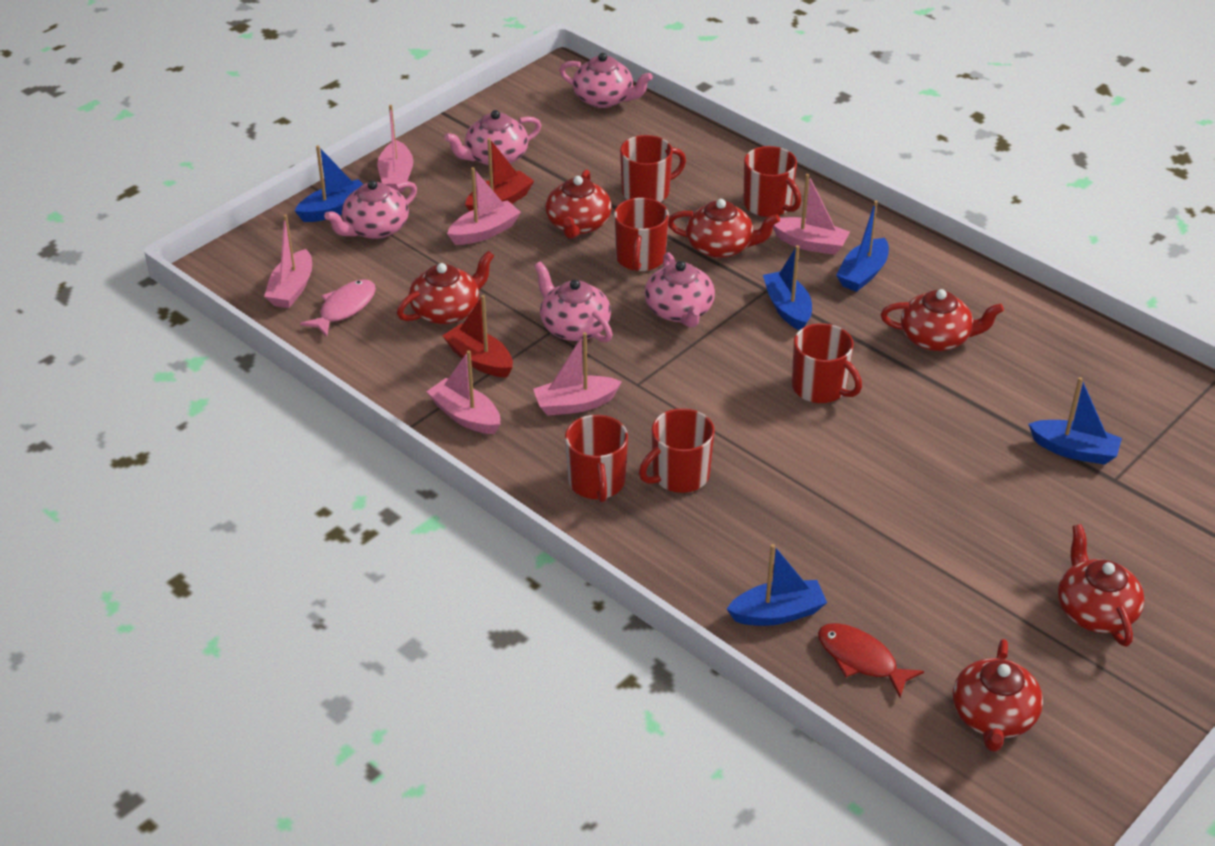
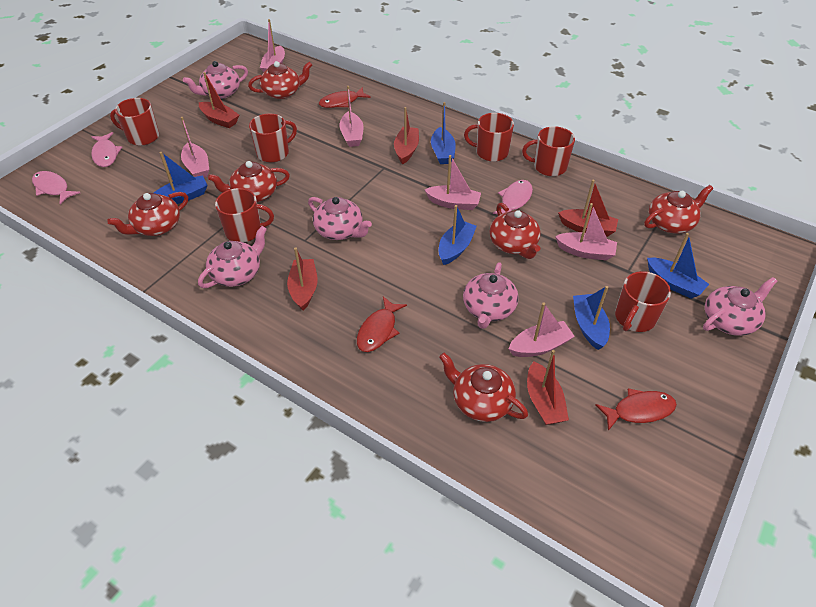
pink fish: [300,279,376,337] = 1 -> [32,171,80,205] [91,132,122,167] [493,180,533,214] = 3
red boat: [443,295,513,378] [465,138,534,212] = 2 -> [199,72,239,128] [287,248,318,310] [394,107,419,164] [527,350,569,425] [558,179,618,237] = 5
red fish: [818,623,924,697] = 1 -> [319,87,371,108] [357,296,407,352] [596,388,677,431] = 3

